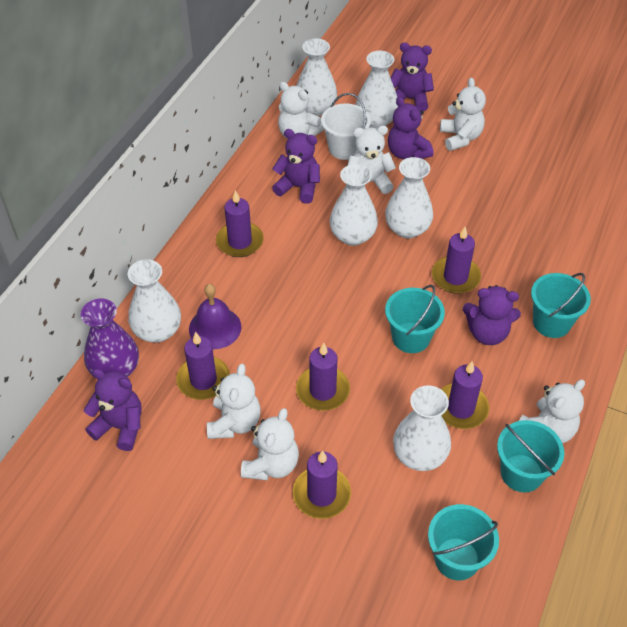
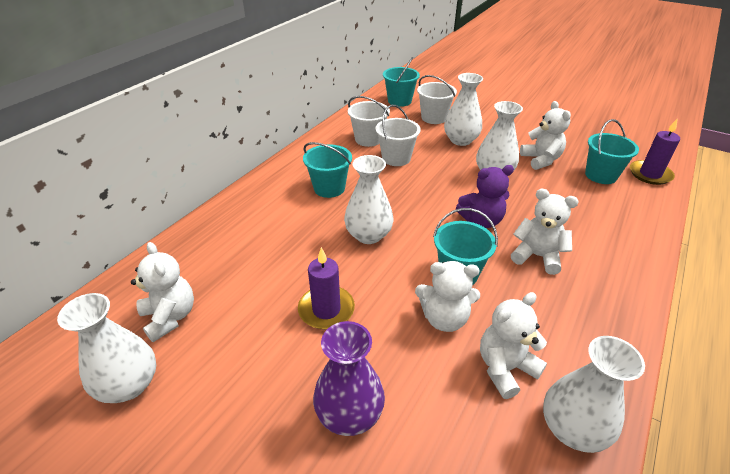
purple bell: [189,284,242,349] = 1 -> none = 0
purple candle: [176,332,230,400] [216,190,264,257] [293,450,351,519] [296,343,350,411] [432,227,481,294] [441,361,489,429] = 6 -> [298,247,355,330] [630,119,680,185] = 2
purple teddy bear: [84,369,142,451] [272,129,320,204] [388,97,433,159] [391,43,434,112] [463,285,521,345] = 5 -> [456,165,514,228] = 1
white bucket: [321,93,371,160] = 1 -> [348,96,390,147] [376,105,421,166] [417,75,457,124] = 3
white teddy bear: [207,364,261,439] [241,408,299,481] [278,82,324,138] [347,125,396,194] [440,77,486,151] [519,379,585,443] = 6 -> [131,242,194,342] [415,261,480,332] [480,292,547,399] [511,189,579,275] [520,101,571,170] = 5
white vase: [128,259,181,343] [296,38,337,116] [330,164,378,246] [356,51,398,129] [385,157,433,239] [393,385,451,471] = 6 -> [57,293,156,403] [344,155,393,244] [444,73,483,146] [476,101,523,170] [543,336,645,453] = 5

